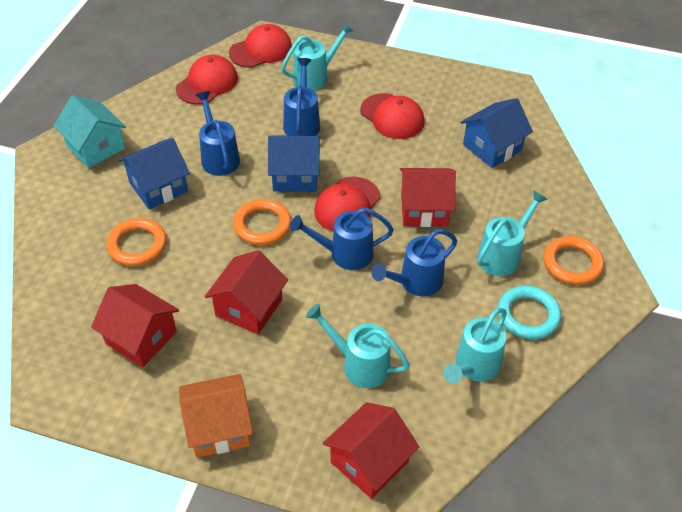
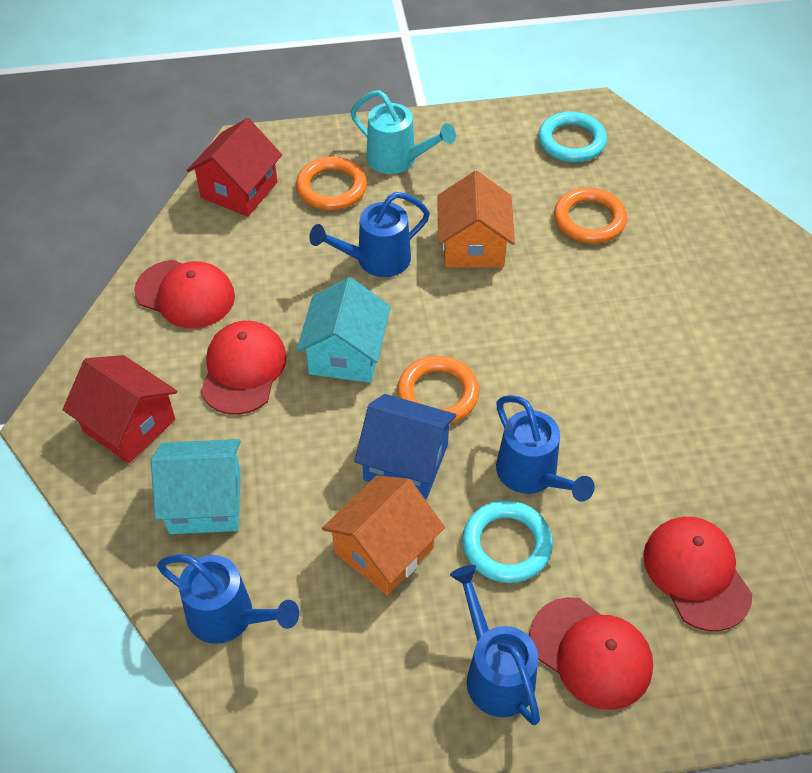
blue house: [119,138,190,209] [268,135,320,192] [460,98,533,168] = 3 -> [354,394,456,499] = 1
orange house: [179,374,253,458] = 1 -> [322,475,445,596] [437,171,515,268] = 2
red house: [91,284,179,367] [205,250,288,334] [323,402,419,499] [400,168,456,227] = 4 -> [63,355,177,464] [187,118,282,217] = 2
turquoise house: [54,95,126,168] = 1 -> [151,439,241,534] [297,277,391,383] = 2
turquoise ring: [498,286,561,339] = 1 -> [462,500,553,583] [538,111,607,162] = 2
turquoise watering can: [281,22,353,90] [306,304,410,388] [443,307,507,384] [477,190,547,276] = 4 -> [351,90,456,174] = 1

